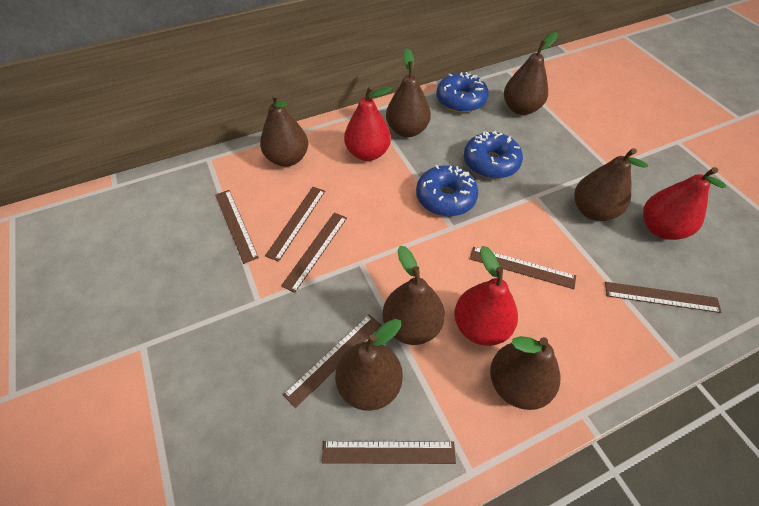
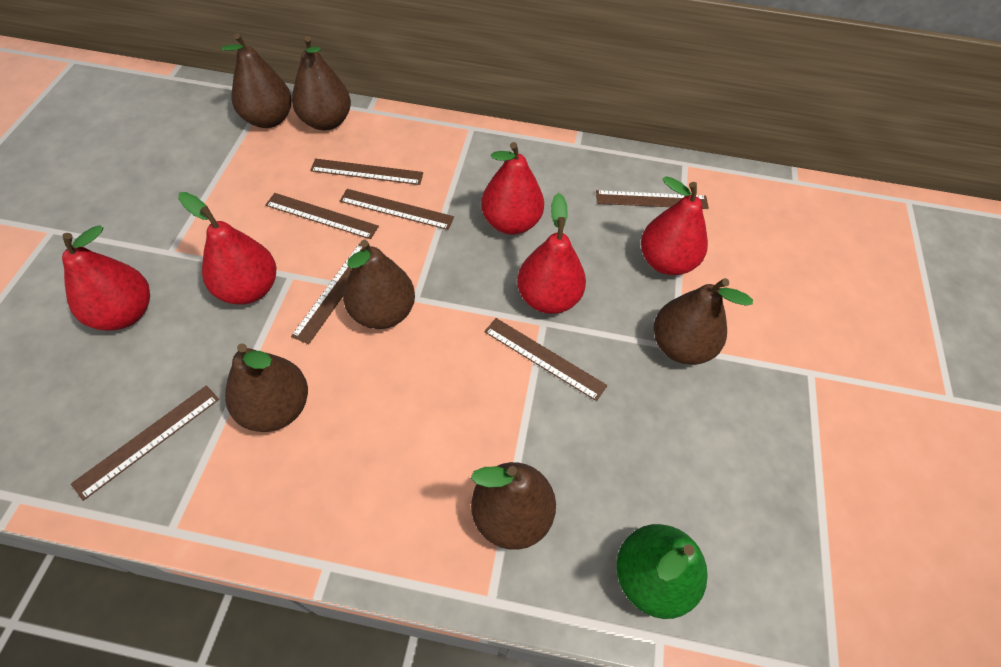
blue donut: [416,165,478,217] [436,72,489,113] [464,131,523,179] = 3 -> none = 0
brown pear: [260,93,308,167] [335,319,403,411] [382,246,445,345] [386,49,431,137] [490,336,560,410] [504,32,558,115] [574,148,648,221] = 7 -> [221,33,292,128] [225,344,308,432] [292,36,351,130] [343,240,415,329] [471,462,556,550] [654,278,753,365] = 6
green pear: none = 0 -> [616,524,708,619] = 1
red pear: [344,86,393,161] [454,246,518,346] [643,167,727,240] = 3 -> [62,225,150,330] [178,192,276,305] [481,142,544,235] [517,193,586,314] [641,176,708,275] = 5

